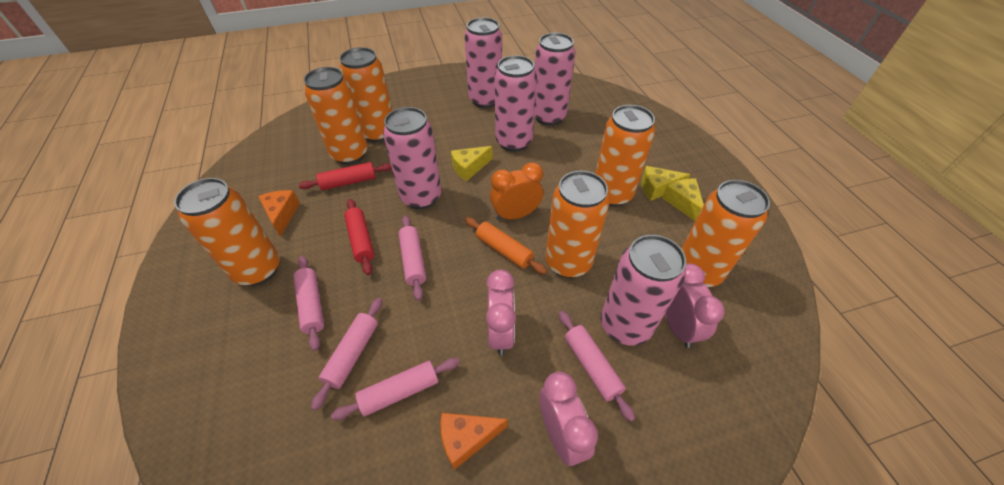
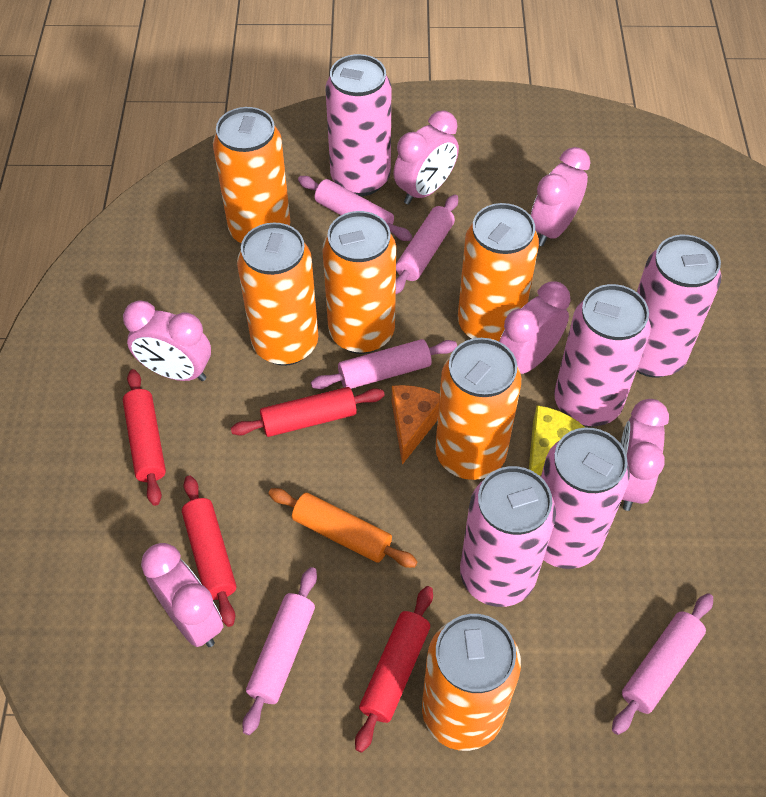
orange cheese: [258,190,300,237] [440,413,508,470] = 2 -> [392,385,440,465] = 1
orange clock: [490,162,543,221] = 1 -> none = 0
pink clock: [486,269,516,355] [539,372,598,466] [665,263,724,348] = 3 -> [123,300,211,381] [141,543,223,647] [393,110,459,205] [499,282,571,374] [531,147,591,246] [621,399,669,511] = 6
red rolling pin: [299,162,392,190] [344,199,374,275] = 2 -> [123,369,166,506] [182,476,236,627] [231,387,385,437] [355,586,433,753] = 4
yellow cheese: [451,146,493,181] [641,166,691,201] [662,179,704,221] = 3 -> [529,405,585,476] = 1

